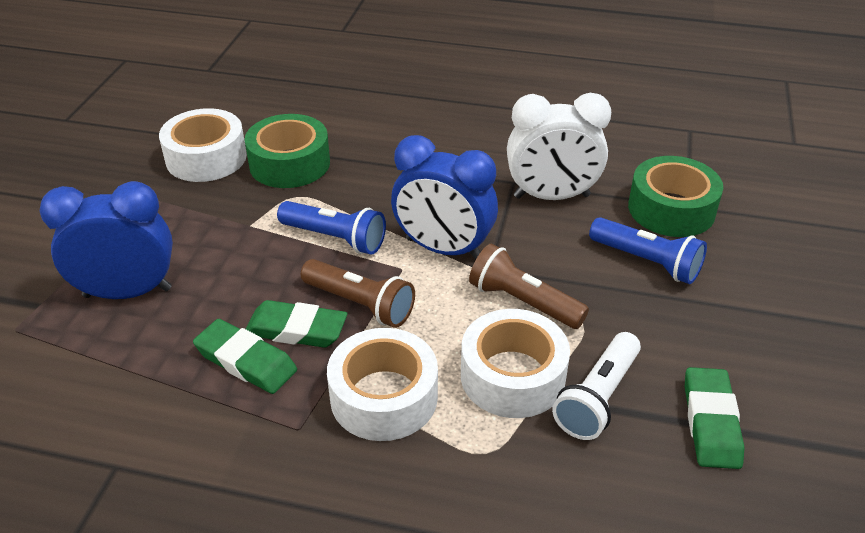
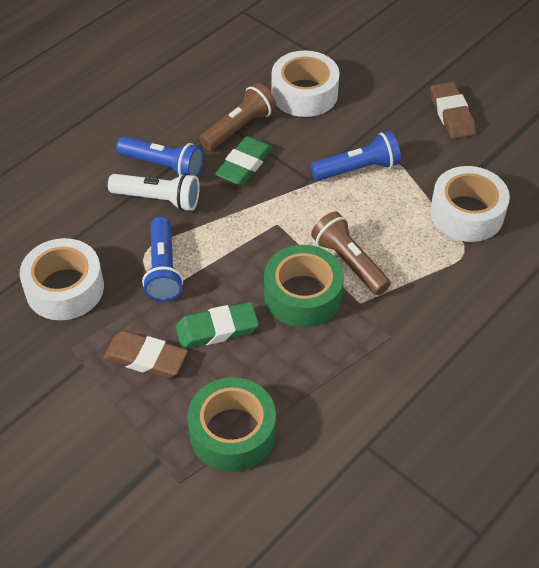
blue clock: [40,181,173,299] [391,135,498,260] = 2 -> none = 0
blue flashlight: [277,201,386,255] [589,217,707,284] = 2 -> [116,136,204,177] [142,217,183,302] [311,131,401,181] = 3
brown eraser: none = 0 -> [103,331,188,378] [431,82,476,139] = 2
green eraser: [193,319,297,394] [246,300,347,348] [685,367,745,469] = 3 -> [175,302,259,349] [215,136,273,186] = 2
white clock: [507,93,611,200] = 1 -> none = 0

